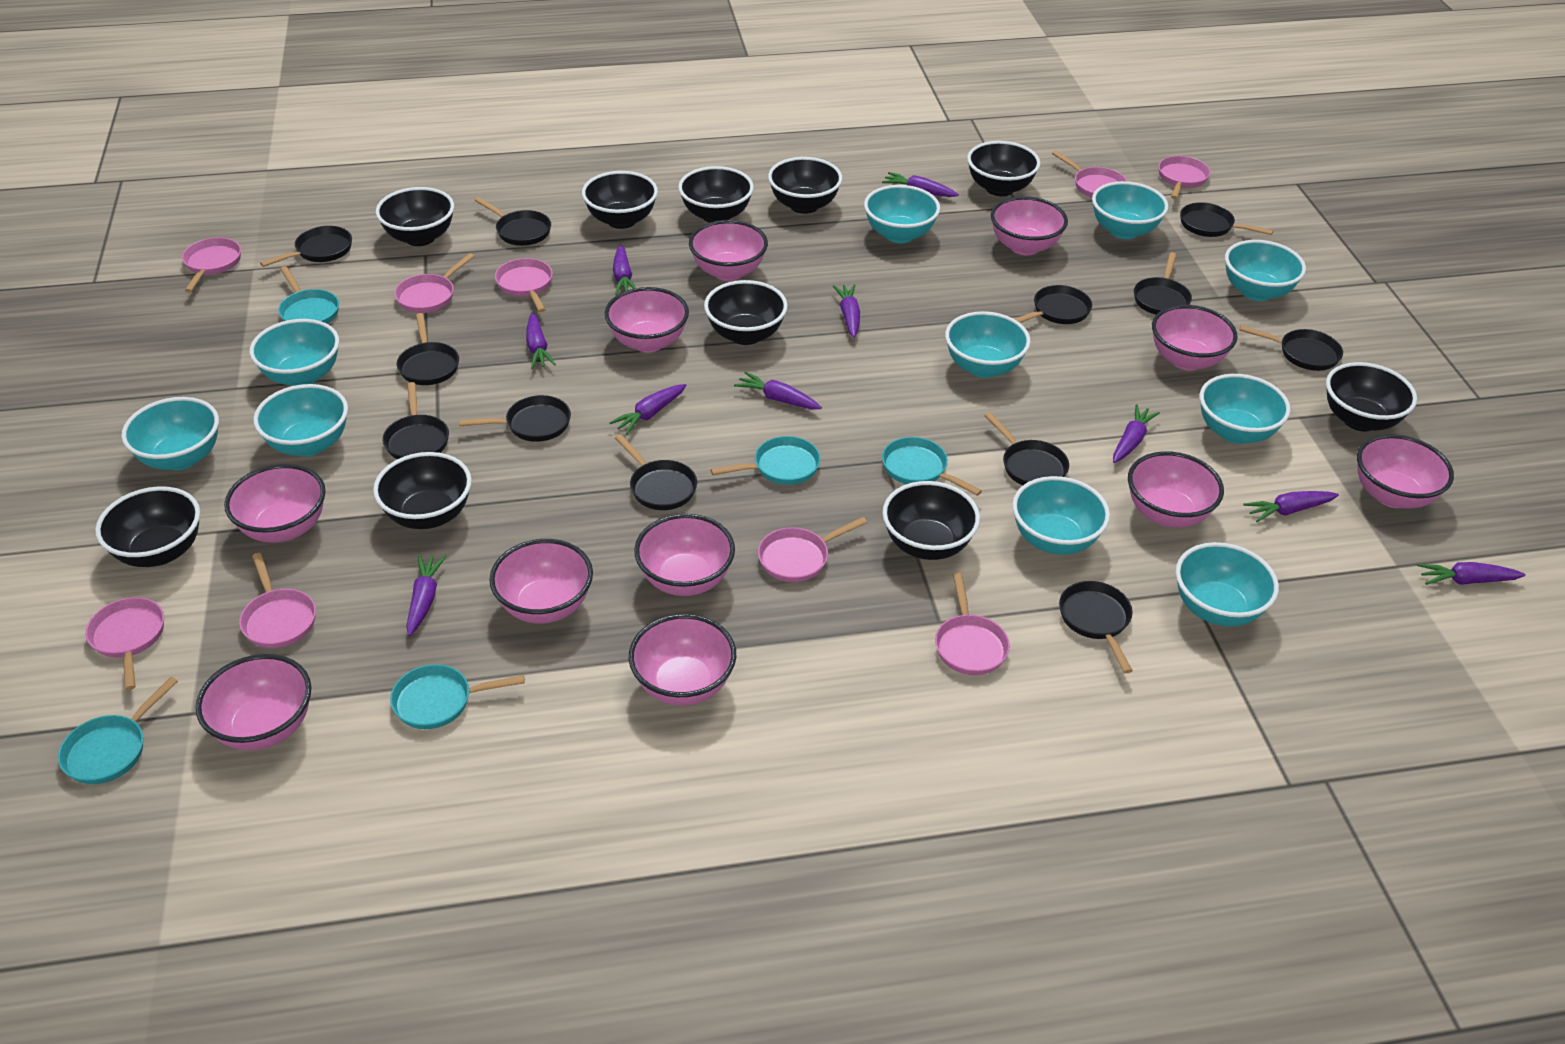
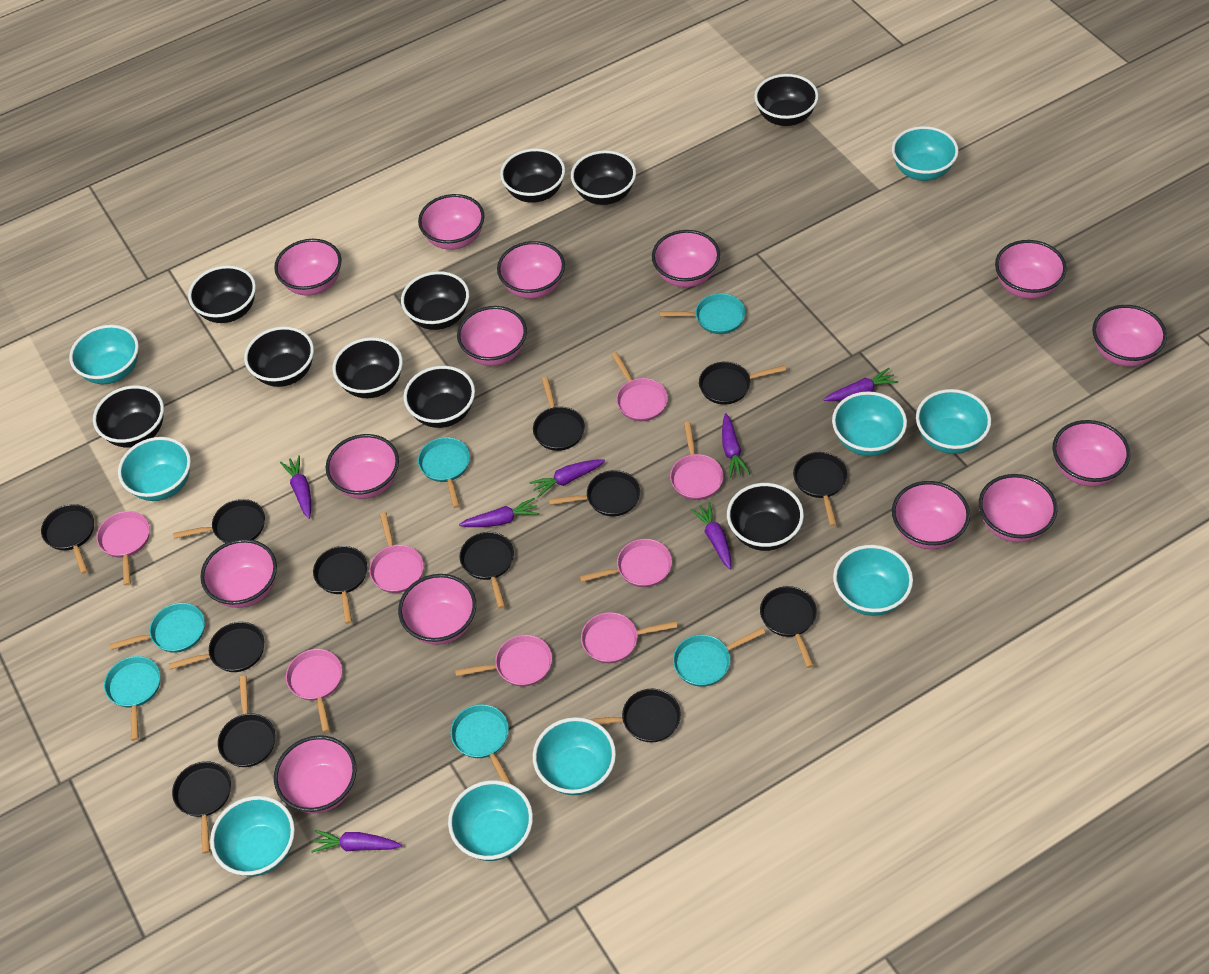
black pan: [260,226,352,267] [382,382,449,459] [397,313,459,385] [459,395,571,442] [474,197,551,246] [615,434,697,510] [985,412,1069,485] [1015,285,1092,324] [1059,581,1133,673] [1134,252,1192,315] [1180,202,1273,237] [1239,325,1343,371] = 12 -> [41,504,94,574] [169,622,264,672] [172,761,231,854] [173,499,265,543] [218,676,276,767] [313,546,367,624] [460,532,514,609] [533,377,585,451] [549,470,640,516] [589,689,681,742] [699,362,786,405] [760,586,817,668] [793,452,847,526] = 13
pink bowl: [196,654,311,750] [224,464,326,543] [489,539,593,623] [605,287,689,353] [629,614,736,706] [634,514,735,596] [689,220,768,281] [991,196,1068,255] [1128,451,1224,527] [1152,305,1238,371] [1357,434,1454,509] = 11 -> [200,539,277,608] [274,239,341,296] [274,735,356,814] [326,434,399,499] [398,574,476,645] [418,194,485,250] [457,306,527,366] [497,241,565,299] [652,230,720,287] [892,481,970,549] [979,474,1057,542] [995,240,1067,299] [1053,420,1130,487] [1092,305,1167,366] = 14
pink pan: [85,597,164,690] [182,237,241,292] [239,553,316,648] [394,253,474,313] [495,258,553,312] [758,517,867,582] [935,572,1010,675] [1052,151,1127,198] [1158,156,1210,199] = 9 -> [97,511,150,586] [286,649,342,732] [369,512,424,593] [455,635,552,686] [579,539,672,587] [581,612,677,663] [612,352,668,421] [670,422,724,500] = 8
purple carrot: [406,555,447,636] [526,313,556,369] [609,384,686,435] [613,245,636,295] [734,372,822,409] [833,284,860,338] [882,172,959,197] [1113,404,1160,463] [1243,491,1339,522] [1417,562,1526,585] = 10 -> [280,455,311,519] [311,830,402,853] [459,498,540,527] [529,459,605,498] [690,502,731,569] [722,413,750,478] [824,368,898,401] = 7
turquoise bowl: [121,397,219,470] [250,319,339,386] [253,384,348,456] [864,185,940,243] [945,311,1031,378] [1012,476,1110,555] [1092,181,1168,239] [1175,542,1279,626] [1200,374,1291,444] [1225,240,1306,301] = 10 -> [69,325,139,384] [118,437,191,501] [210,796,295,877] [448,780,533,861] [533,717,616,795] [832,391,907,456] [833,545,913,616] [892,126,959,181] [916,389,991,454] = 9
turquoise pan: [58,677,178,784] [278,266,339,324] [390,664,525,729] [710,436,821,485] [882,437,982,496] = 5 -> [104,656,160,741] [109,603,205,653] [418,437,470,508] [451,704,512,784] [660,293,746,334] [673,628,765,687] = 6

